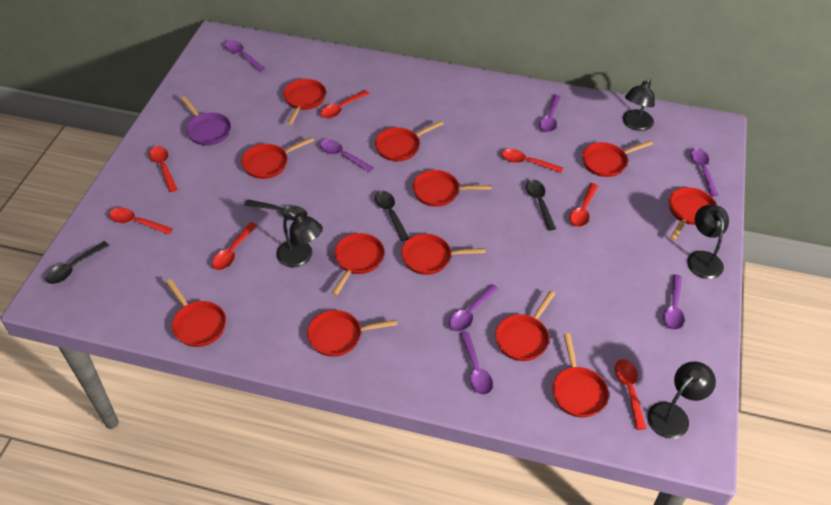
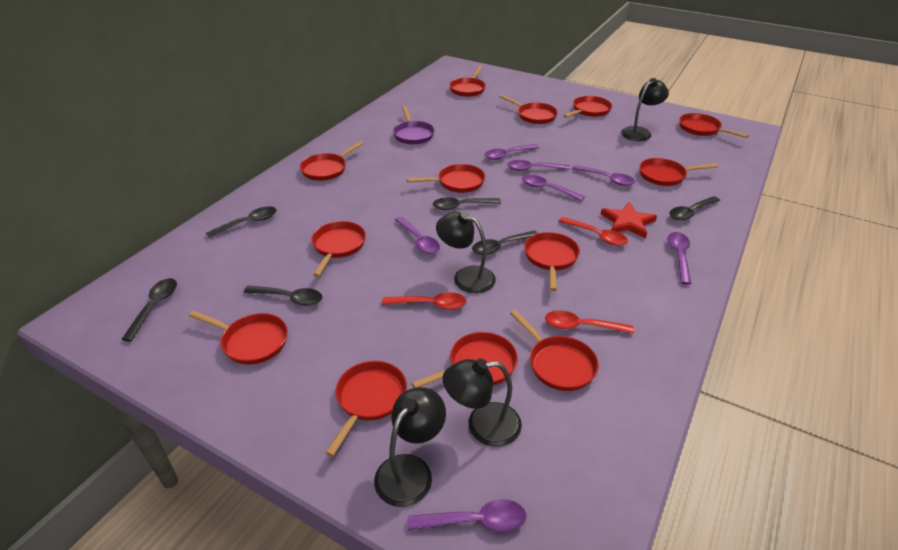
black spoon: [46,241,110,284] [245,199,307,221] [375,191,409,241] [526,180,556,231] = 4 -> [122,278,177,341] [206,206,277,238] [244,285,322,306] [433,197,501,210] [472,230,538,255] [669,196,720,221] = 6
red pan: [166,279,226,347] [241,137,314,179] [283,79,326,125] [307,310,397,357] [332,233,385,296] [375,121,443,161] [401,234,486,275] [413,170,492,207] [495,291,555,361] [552,333,609,417] [582,140,653,177] [669,187,716,240] = 12 -> [189,311,288,365] [300,141,364,181] [311,221,366,277] [325,361,407,457] [407,164,485,193] [411,332,518,388] [449,66,486,97] [499,95,558,124] [510,310,599,391] [524,232,580,291] [563,96,612,118] [639,158,718,186] [679,113,749,138] = 13
red spoon: [109,208,173,235] [149,146,177,192] [212,222,257,270] [320,90,369,119] [501,149,563,173] [569,183,598,227] [615,359,646,430] = 7 -> [382,292,467,310] [545,310,634,334] [558,217,628,246] = 3
red star: none = 0 -> [601,202,657,239] = 1

